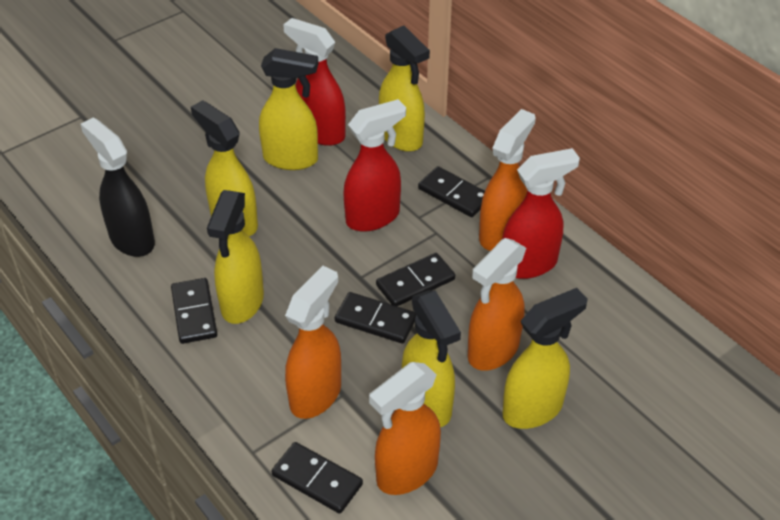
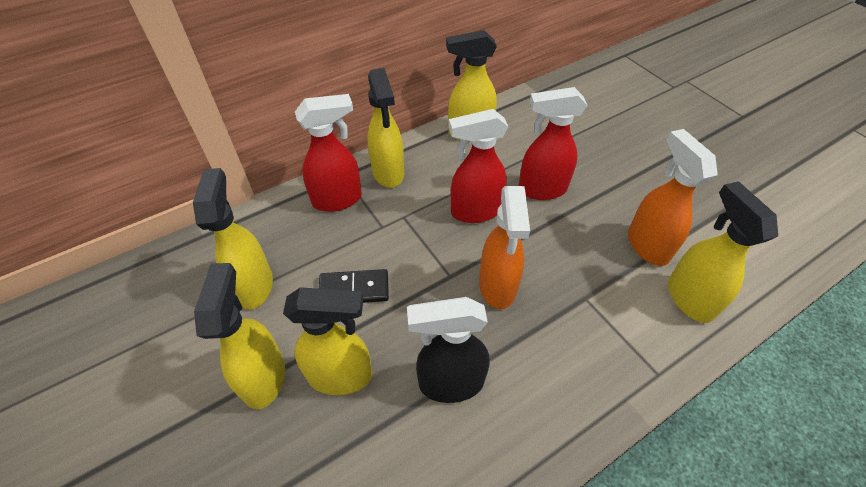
black domino: [171,278,217,344] [271,442,363,514] [335,292,416,344] [376,253,455,306] [418,166,485,217] = 5 -> [319,269,389,303] = 1
orange spray bottle: [285,266,341,419] [369,362,441,495] [468,238,526,371] [479,109,536,251] = 4 -> [479,186,530,309] [628,129,717,266] = 2

